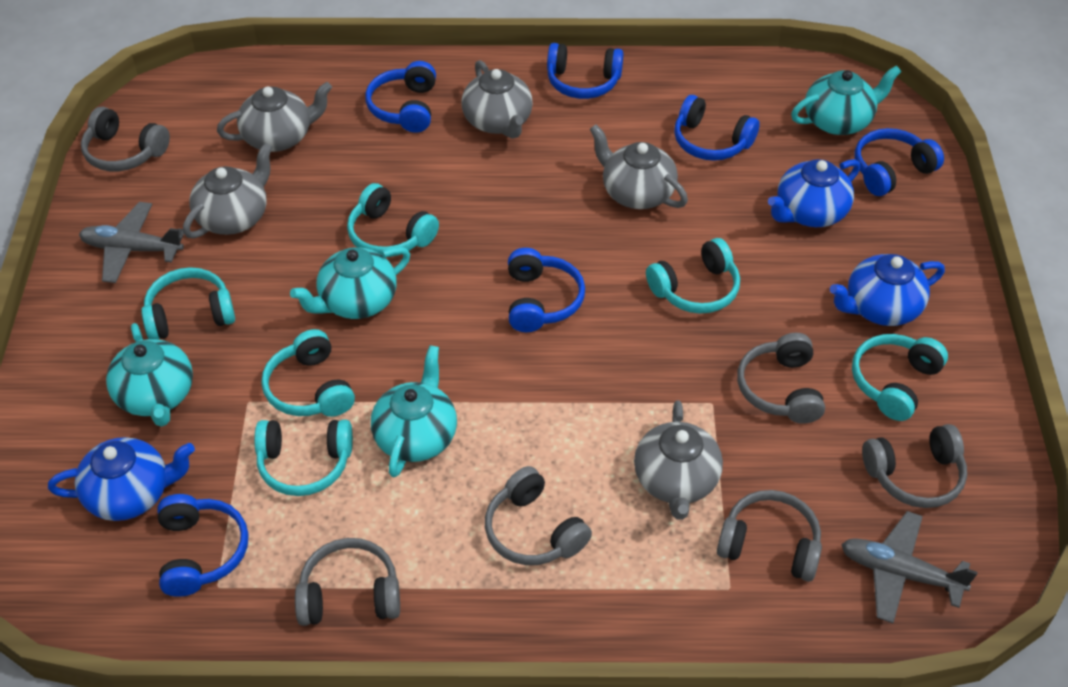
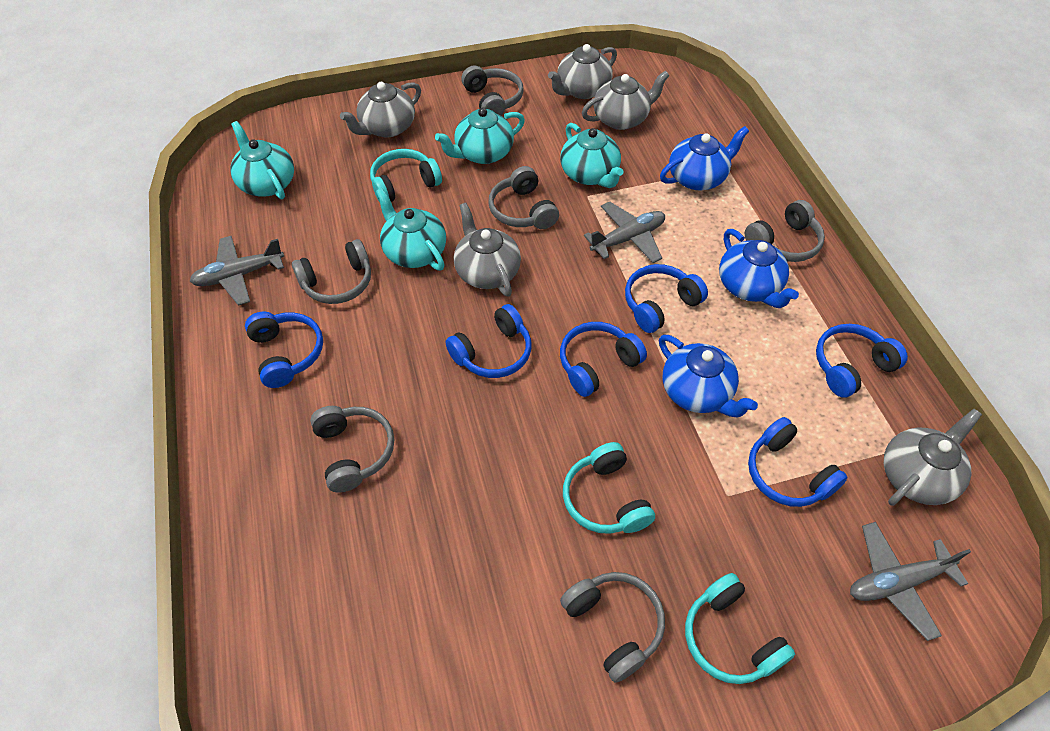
grey plane: [79,202,184,283] [841,511,978,623] = 2 -> [189,236,284,306] [584,202,665,263] [850,522,971,641] = 3
turquoise headphones: [141,267,235,339] [254,420,353,496] [261,329,355,417] [347,183,439,257] [646,238,740,314] [852,334,948,421] = 6 -> [370,149,442,202] [563,442,655,534] [685,573,795,684] = 3

